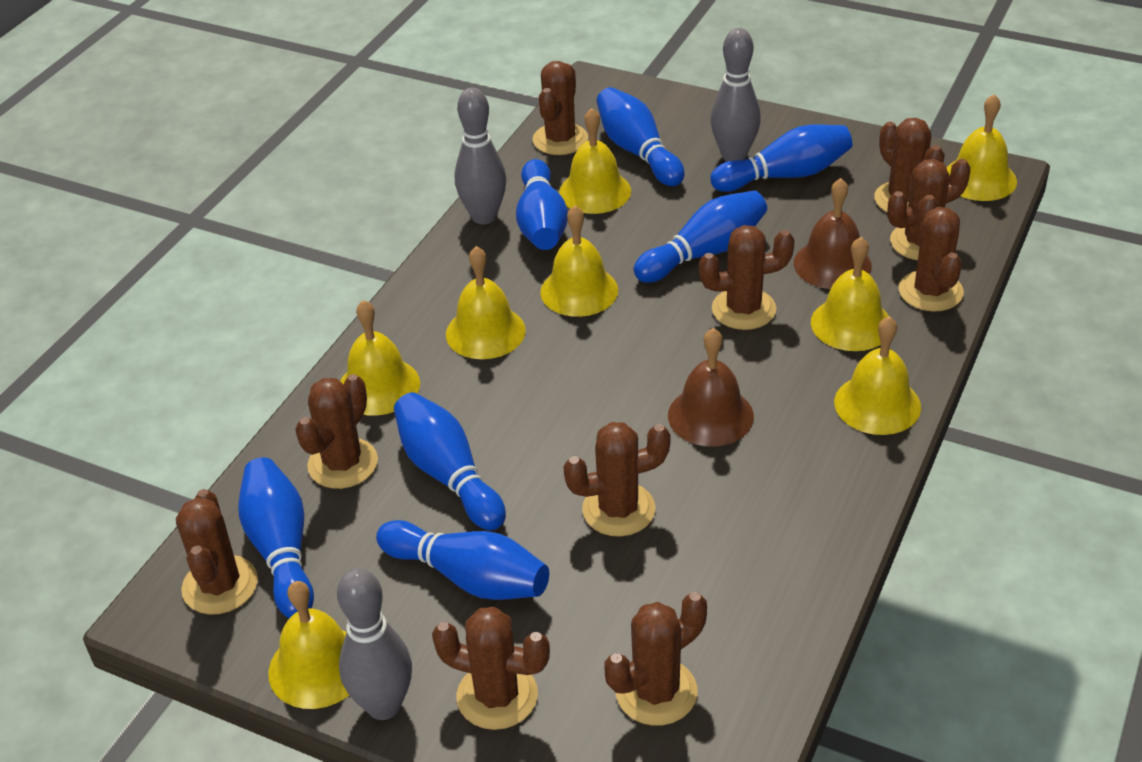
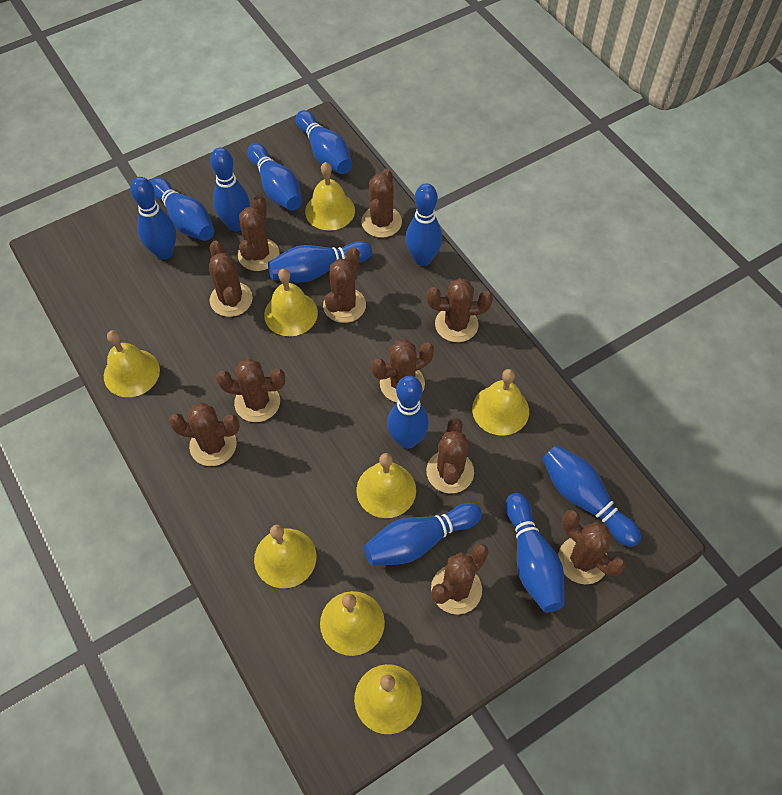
blue bowling pin: [238,457,314,618] [376,520,549,600] [394,392,506,530] [516,159,568,250] [597,87,685,186] [634,190,767,283] [710,124,852,192] = 7 -> [130,177,176,260] [150,177,214,241] [210,147,250,231] [247,143,302,211] [268,241,372,283] [296,110,352,174] [364,503,482,566] [387,376,429,449] [406,183,442,266] [506,493,565,613] [542,445,641,547] = 11
brown bell: [668,328,754,447] [794,178,872,289] = 2 -> none = 0
brown cactus: [176,489,258,615] [295,374,378,489] [432,607,550,730] [532,61,588,155] [563,422,671,537] [604,592,707,726] [699,225,795,330] [874,118,945,212] [887,159,971,260] [898,195,964,312] = 10 -> [169,403,240,466] [209,240,253,317] [216,358,285,422] [238,195,280,271] [323,247,366,323] [361,169,402,238] [371,340,434,402] [426,418,474,493] [427,278,493,342] [431,543,489,615] [558,510,625,584] = 11
grey bowling pin: [337,568,412,720] [455,88,506,225] [710,28,761,162] = 3 -> none = 0

